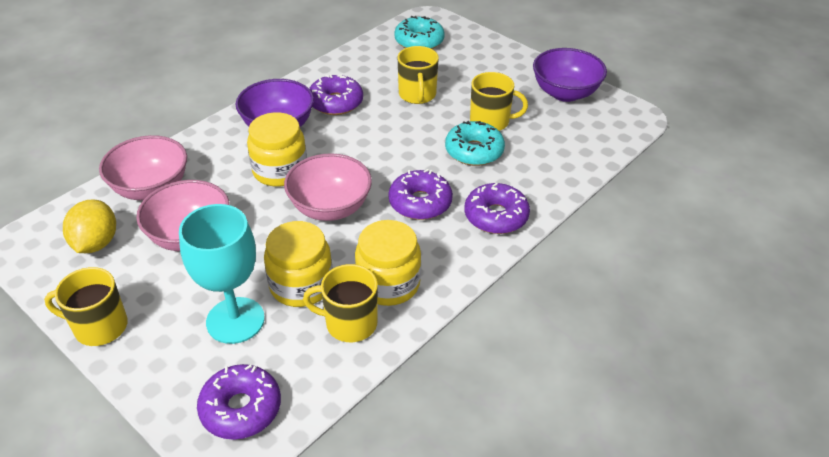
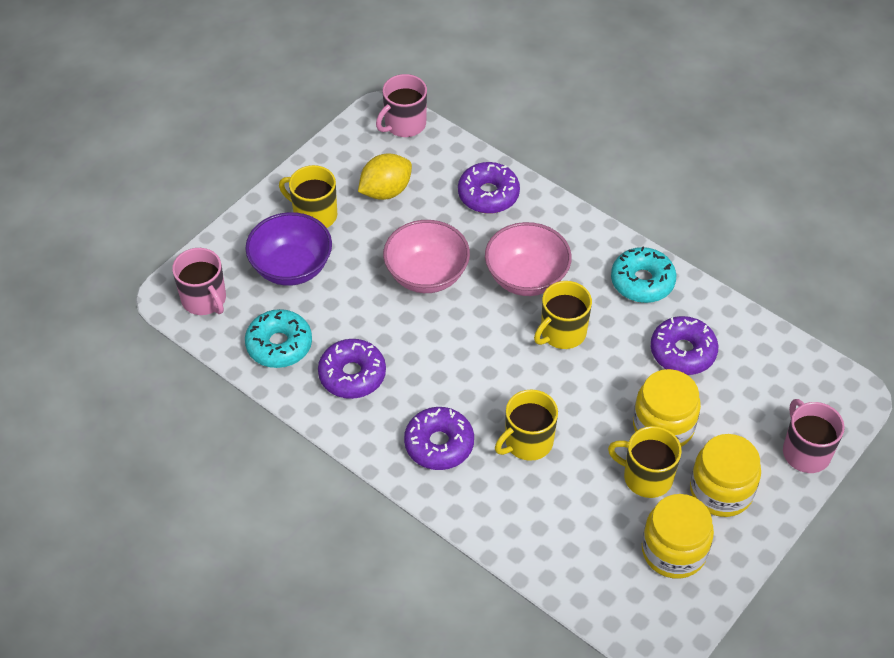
pink bowl: [99,135,187,200] [136,180,230,251] [284,153,372,221] = 3 -> [383,220,470,293] [485,222,572,296] = 2
pink mug: none = 0 -> [172,248,226,315] [376,74,427,137] [783,399,845,473] = 3
purple bowl: [235,79,314,127] [533,48,607,102] = 2 -> [245,212,332,286] = 1
turquoise goblet: [179,204,265,344] = 1 -> none = 0

